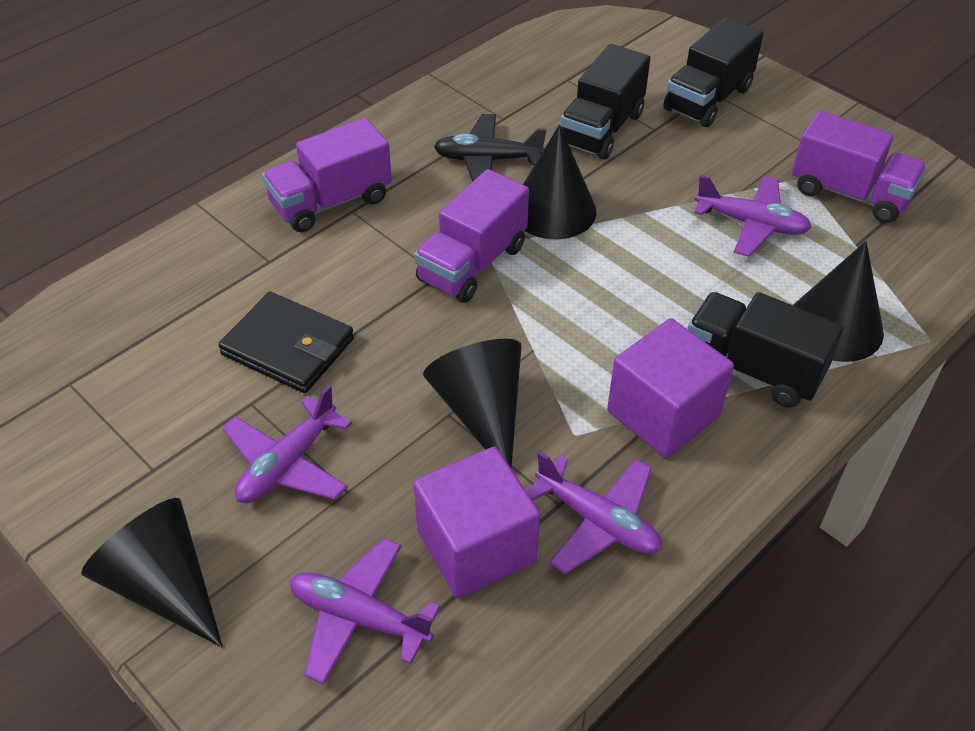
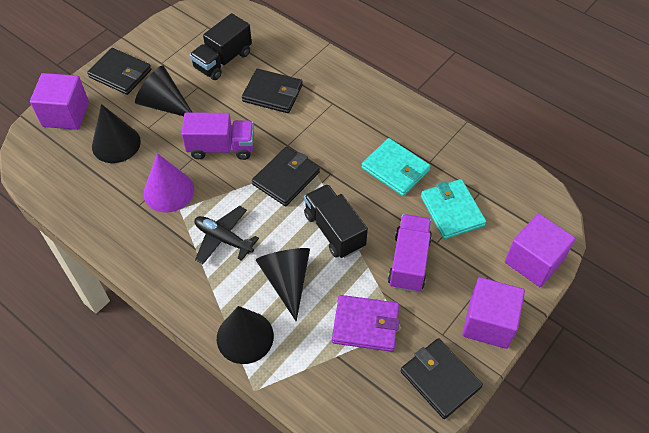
black truck: [560,44,650,160] [663,17,763,127] [688,292,844,408] = 3 -> [190,13,252,80] [304,184,368,258] = 2
black wallet: [218,292,354,393] = 1 -> [87,48,151,95] [242,69,303,113] [252,147,320,206] [401,338,483,419] = 4
purple cone: none = 0 -> [143,153,194,212] = 1
purple cube: [414,447,540,599] [607,318,734,458] = 2 -> [30,73,89,130] [462,277,525,349] [505,213,576,287] = 3
purple plane: [223,385,352,503] [290,538,440,684] [527,452,662,574] [694,175,812,257] = 4 -> none = 0
purple truck: [262,118,392,232] [414,169,529,303] [792,111,927,223] = 3 -> [181,112,254,160] [388,214,432,292] = 2
purple wallet: none = 0 -> [332,295,399,352] = 1
turquoise wallet: none = 0 -> [362,138,430,196] [421,179,486,239] = 2

